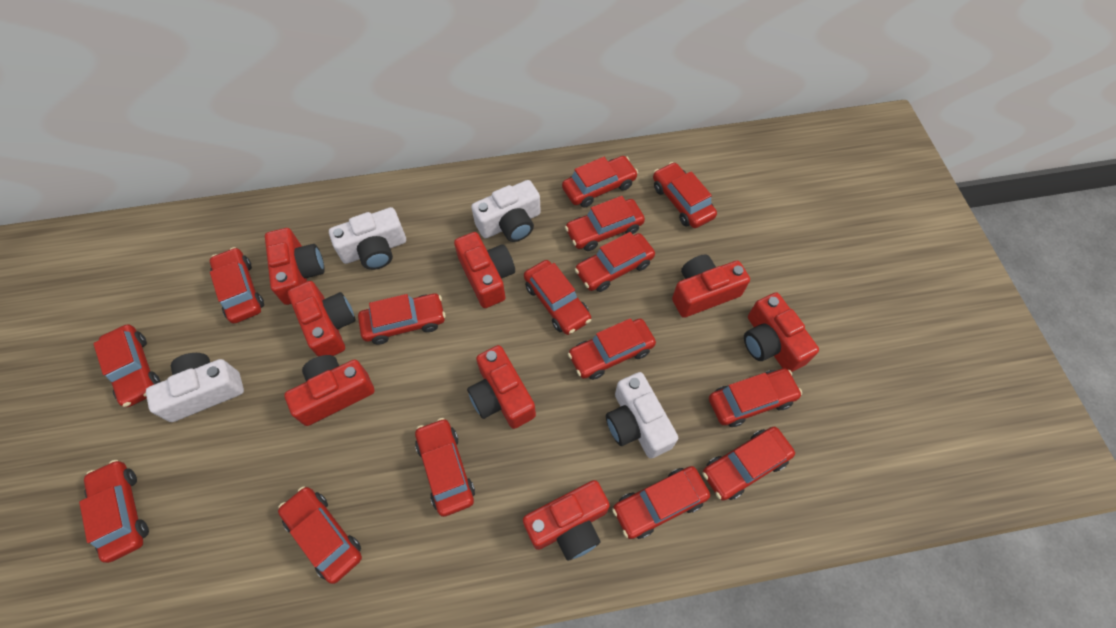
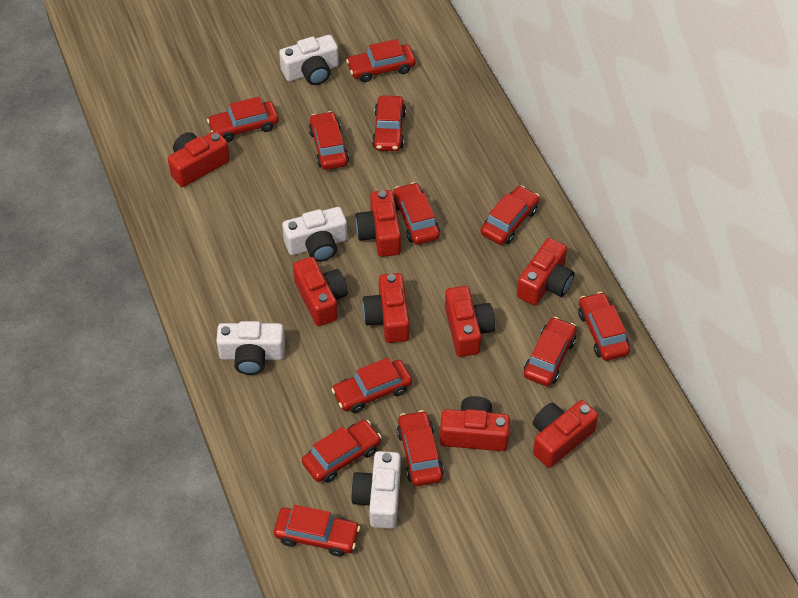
red car: [79,460,149,563] [93,324,160,407] [210,247,264,324] [278,486,362,584] [358,293,445,344] [415,418,475,517] [524,260,591,335] [562,156,638,207] [565,196,645,251] [568,318,656,380] [575,232,655,292] [612,466,710,539] [653,162,717,228] [703,427,795,501] [709,368,802,427] = 15 -> [207,96,279,142] [274,505,360,557] [302,420,382,483] [309,111,349,170] [331,358,412,413] [346,39,415,82] [372,95,406,151] [393,182,440,245] [397,410,444,486] [481,186,539,245] [524,317,576,386] [578,292,630,361] = 12

